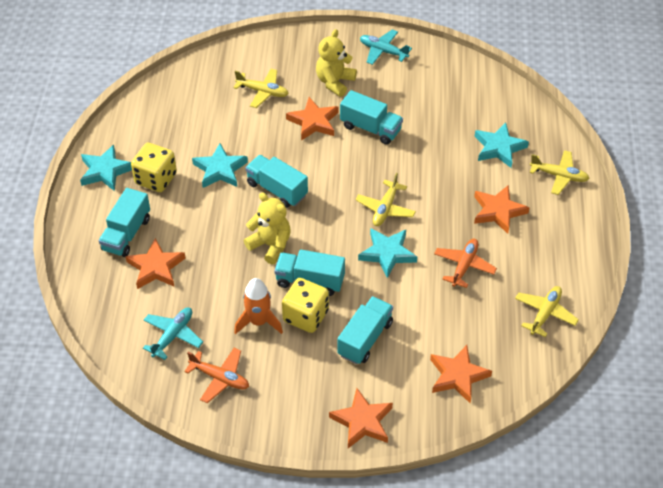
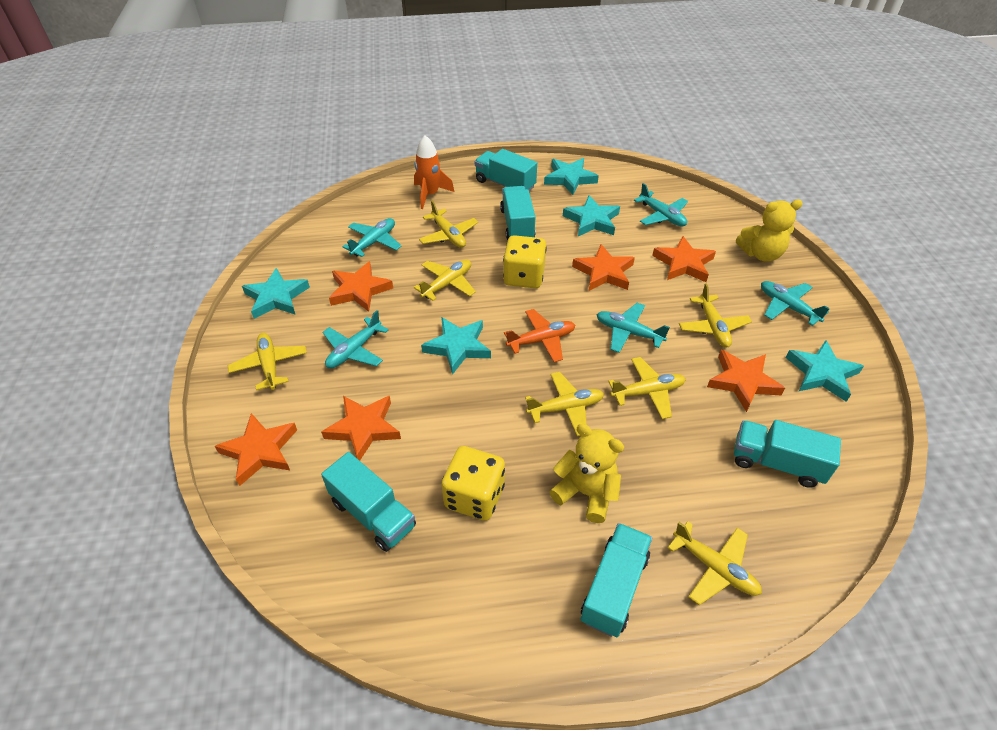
orange plane: [184,348,249,403] [434,238,497,288] = 2 -> [504,309,575,362] = 1
orange star: [125,238,186,289] [286,97,339,141] [329,388,393,448] [430,345,492,403] [474,186,530,234] = 5 -> [215,413,297,486] [321,396,401,461] [329,261,393,312] [572,244,635,291] [652,236,716,282] [707,350,785,412] = 6
turquoise plane: [143,308,203,360] [360,29,412,65] = 2 -> [323,310,389,368] [342,218,401,257] [596,303,670,353] [634,183,688,227] [761,281,830,326] = 5
turquoise star: [80,144,132,191] [192,143,248,188] [358,228,417,278] [475,123,529,168] = 4 -> [242,268,310,319] [421,317,491,375] [544,158,599,195] [563,195,620,236] [786,340,864,402] = 5
yellow plane: [233,69,289,108] [355,173,416,226] [515,286,579,337] [530,150,590,195] = 4 -> [228,333,307,390] [414,260,476,301] [419,201,478,248] [525,372,604,436] [608,357,686,419] [668,521,762,605] [679,283,752,348] = 7

